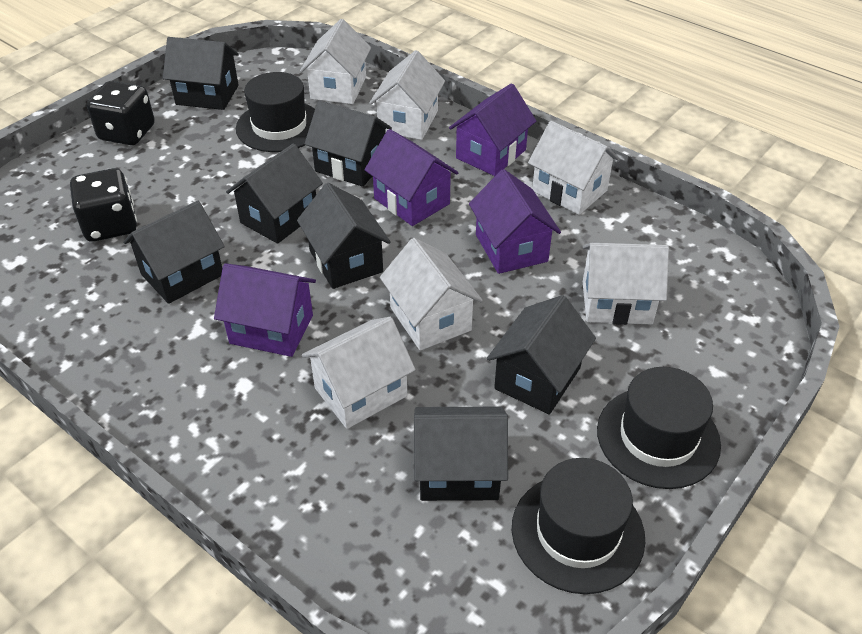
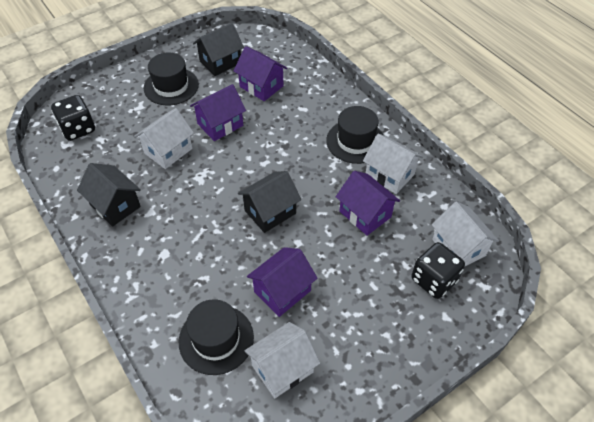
black house: [123,201,225,304] [163,37,239,110] [226,143,323,244] [297,183,390,289] [304,100,392,187] [414,407,508,501] [487,295,596,415] = 7 -> [77,163,141,227] [193,23,244,76] [238,171,301,233] = 3
white house: [300,19,371,104] [302,317,416,429] [369,50,445,140] [380,238,483,351] [528,121,620,215] [583,243,669,325] = 6 -> [134,108,194,169] [244,322,320,399] [363,134,423,194] [432,202,499,266] = 4

